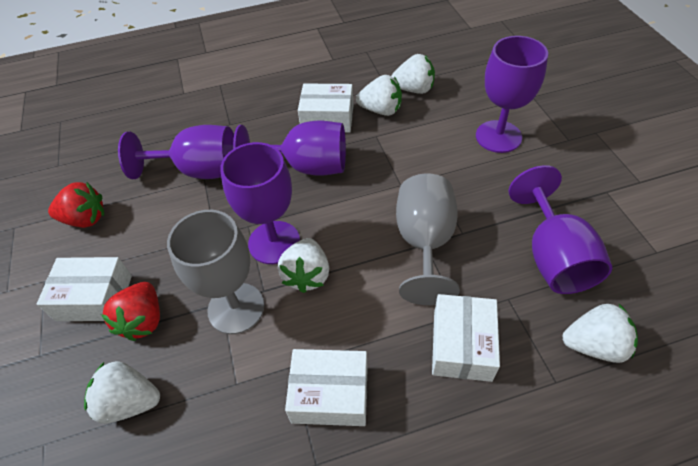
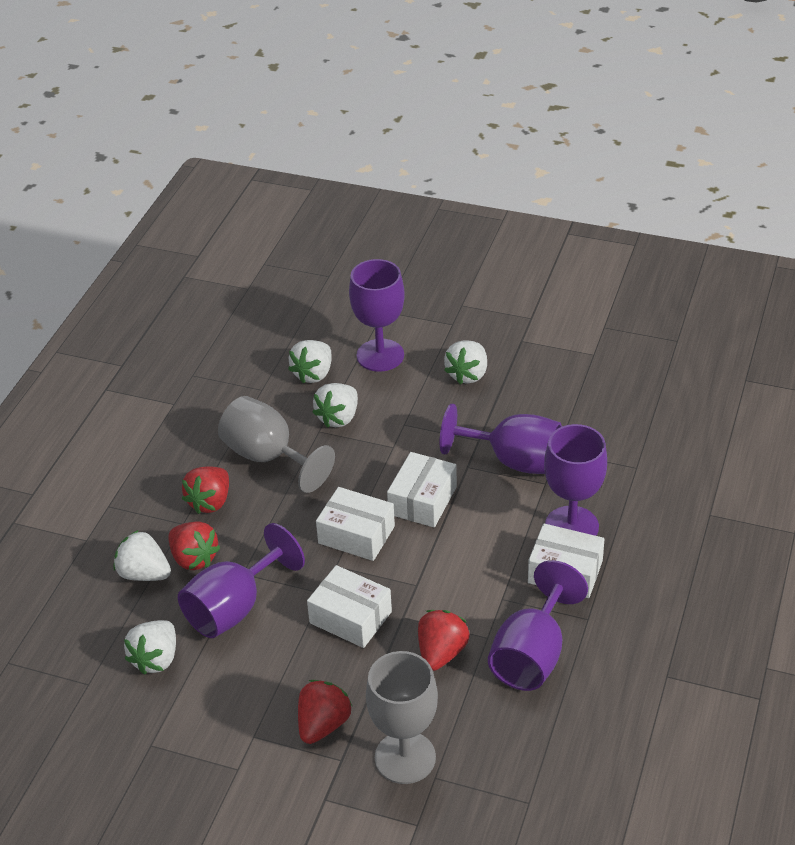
red strawberry: [48,182,104,228] [101,282,160,341] = 2 -> [168,521,221,570] [182,466,229,514] [298,680,352,744] [418,610,469,671] = 4

